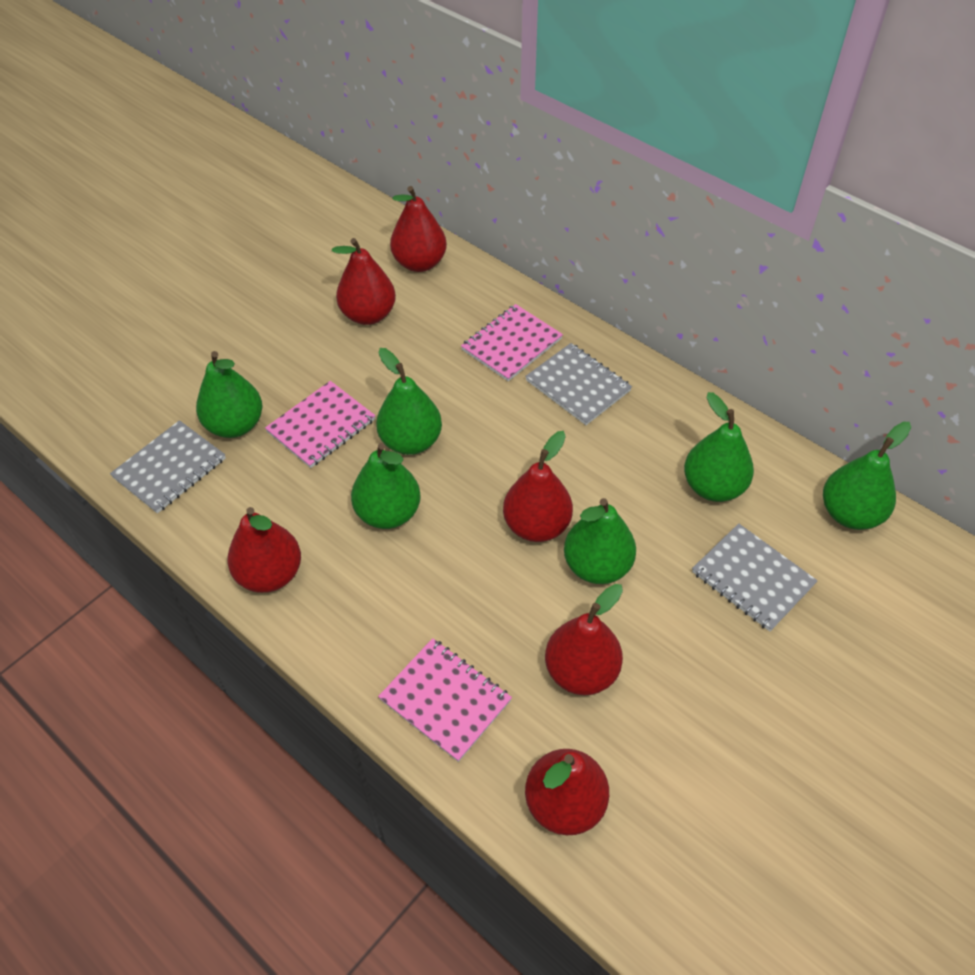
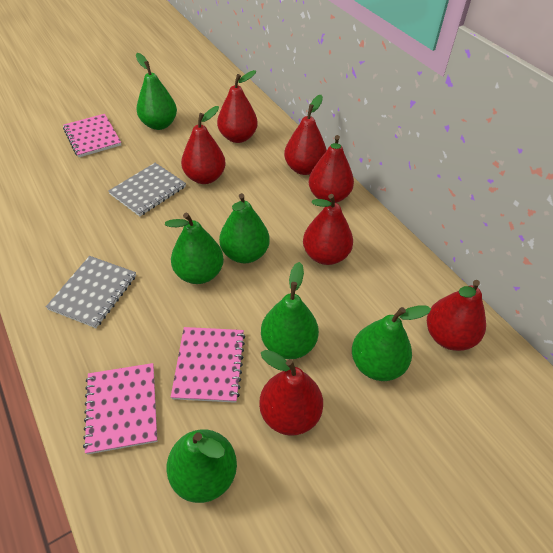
grey notebook: [110,420,226,513] [525,343,632,425] [692,523,818,631] = 3 -> [46,256,136,328] [108,163,186,217] = 2
red pear: [227,507,301,593] [332,238,396,325] [390,186,447,272] [503,431,573,542] [525,749,609,835] [545,584,623,695] = 6 -> [181,106,226,184] [217,70,258,143] [259,350,323,436] [284,95,327,175] [303,194,353,265] [309,135,354,203] [427,280,486,351] = 7

